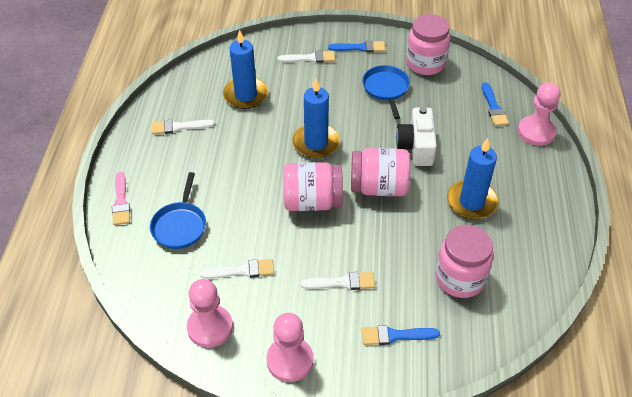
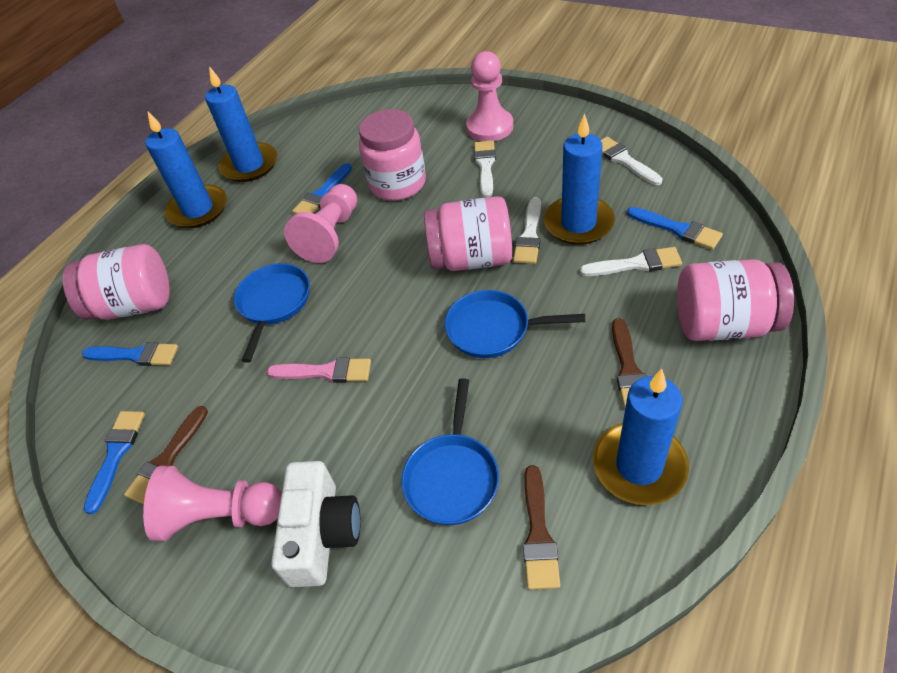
blue brush: [328,40,385,52] [362,325,440,345] [482,82,509,126] = 3 -> [82,342,178,366] [84,411,145,514] [292,163,352,214] [627,207,723,250] = 4
blue candle: [223,30,268,109] [292,78,340,159] [447,138,499,219] = 3 -> [145,112,227,228] [205,66,277,182] [544,114,615,245] [593,369,689,505] = 4
blue pan: [150,172,206,249] [362,65,410,119] = 2 -> [234,263,310,363] [402,378,499,525] [445,290,585,358] = 3
brown brush: none = 0 -> [124,406,208,505] [523,465,560,590] [612,318,647,410] = 3

